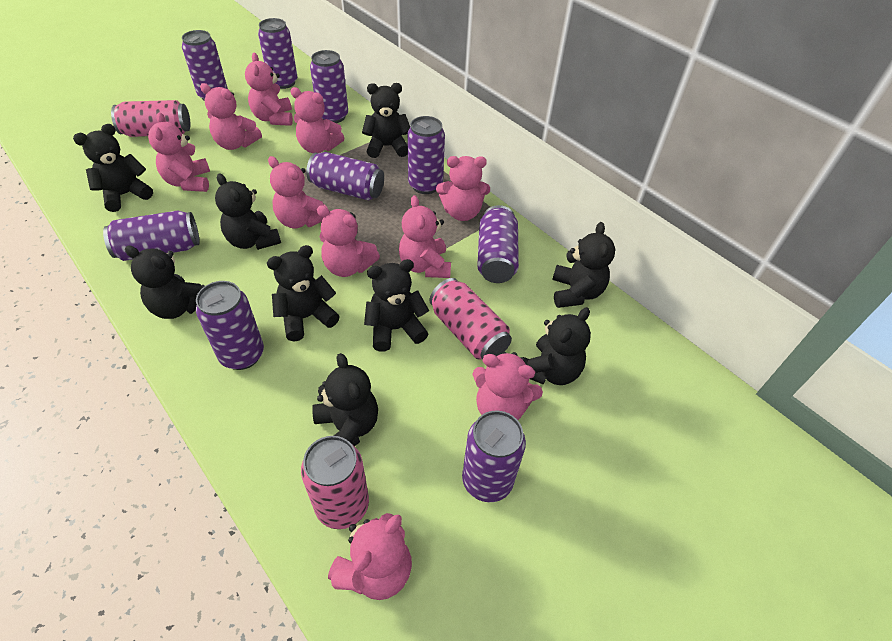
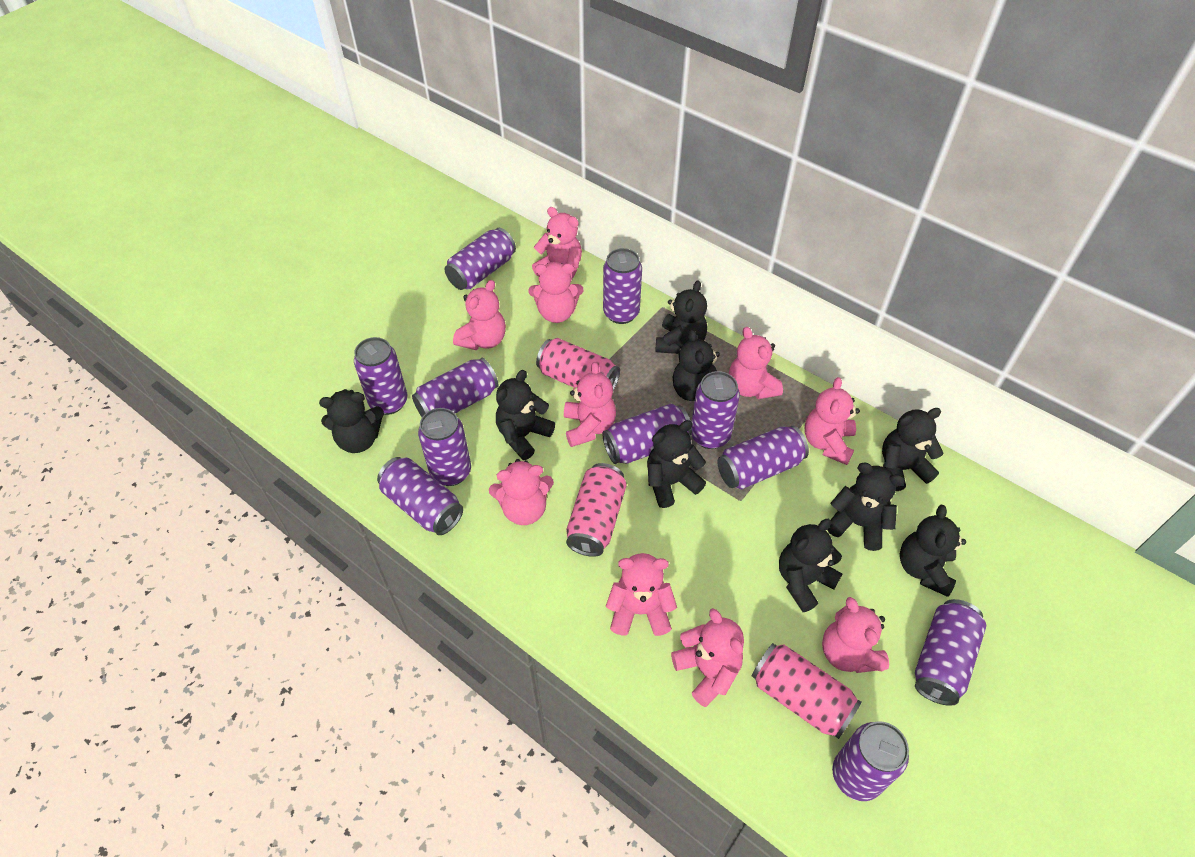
purple can: [103,211,200,261] [182,30,228,101] [196,281,264,370] [258,18,297,89] [306,152,384,200] [310,50,348,123] [407,116,445,194] [462,410,526,502] [477,205,519,283] = 9 -> [354,337,408,415] [377,457,463,535] [412,358,499,417] [418,408,471,486] [445,228,516,290] [603,248,642,324] [603,404,692,464] [691,371,740,449] [718,426,809,490] [832,721,909,801] [915,599,986,706] = 11

